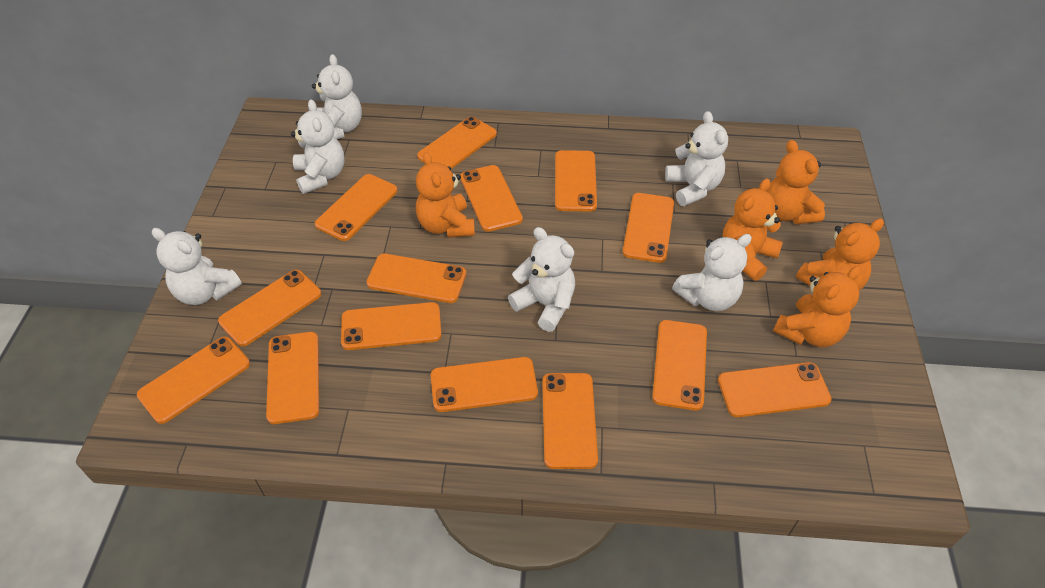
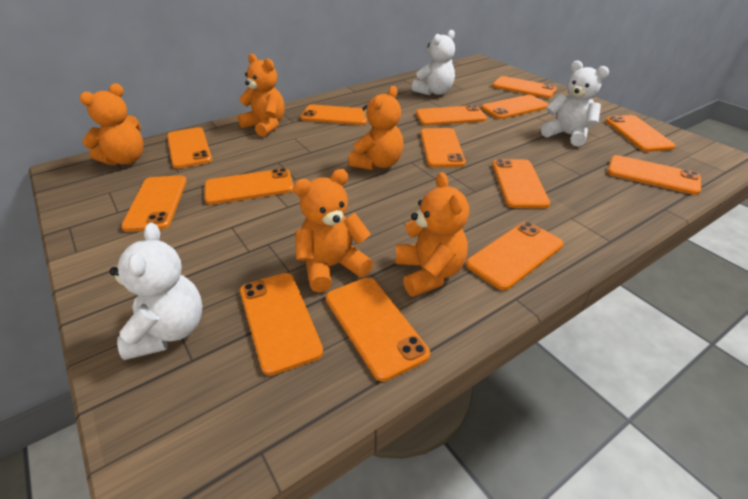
white teddy bear: [152,228,242,305] [291,99,344,194] [312,54,362,139] [508,227,575,332] [665,111,728,206] [672,234,752,311] = 6 -> [109,223,202,360] [412,30,455,95] [541,61,609,147] = 3

